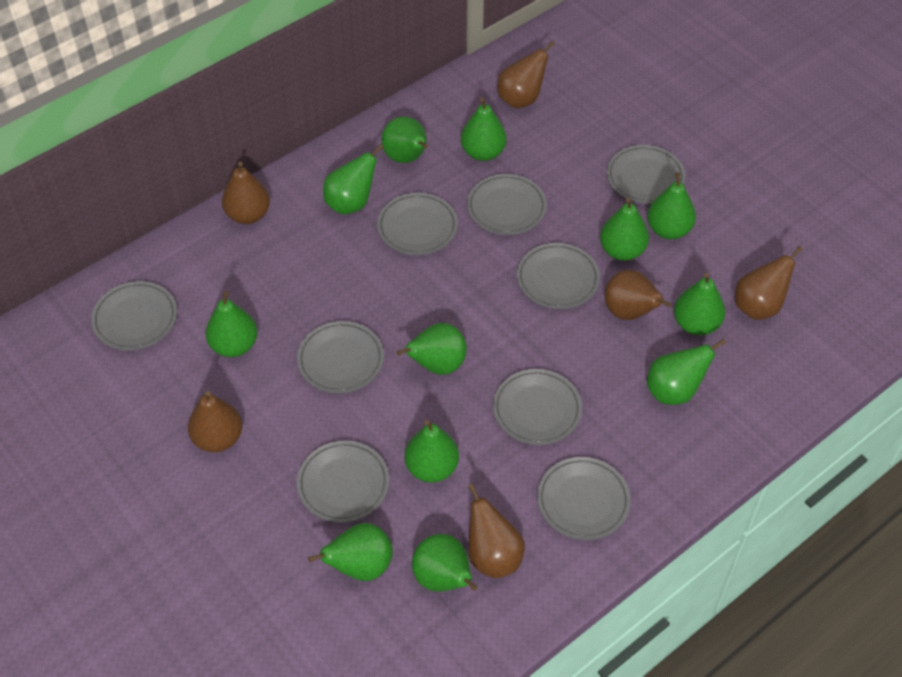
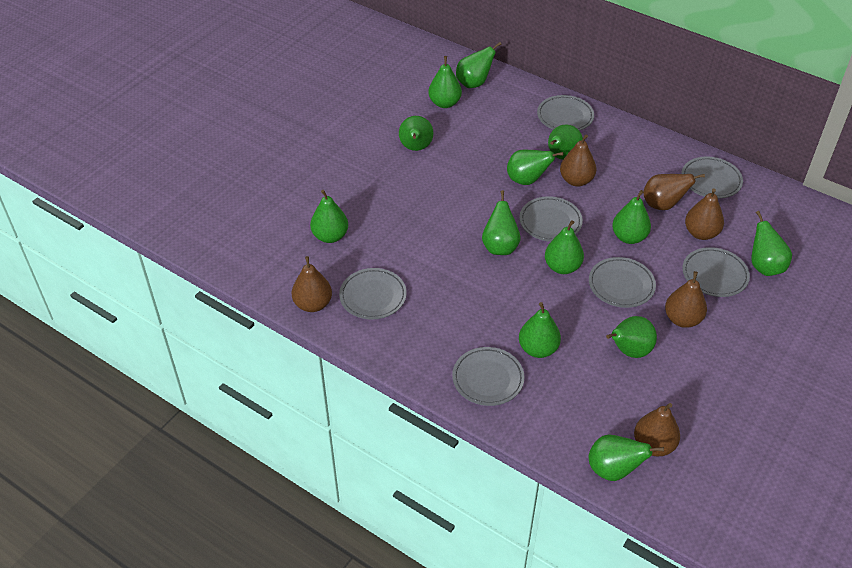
green pear: [205,291,258,357] [308,523,393,581] [323,144,383,214] [382,116,428,163] [397,323,467,375] [405,420,459,483] [412,534,478,592] [461,98,507,161] [600,198,649,261] [647,173,696,239] [647,339,726,405] [674,273,725,336] = 12 -> [310,190,348,243] [399,116,434,151] [428,56,462,108] [456,42,501,88] [482,190,520,255] [507,149,563,185] [519,302,561,358] [545,220,584,274] [548,125,583,160] [589,435,664,481] [606,316,657,358] [612,190,651,244] [751,211,792,276] = 13
grey plate: [91,281,177,350] [297,321,384,393] [297,441,389,523] [377,193,458,255] [467,174,547,235] [493,369,582,445] [517,243,600,309] [537,457,631,540] [607,145,686,204] = 9 -> [339,268,407,320] [452,347,525,406] [519,196,583,242] [537,95,594,131] [589,257,656,308] [681,157,743,198] [682,247,750,297] = 7

